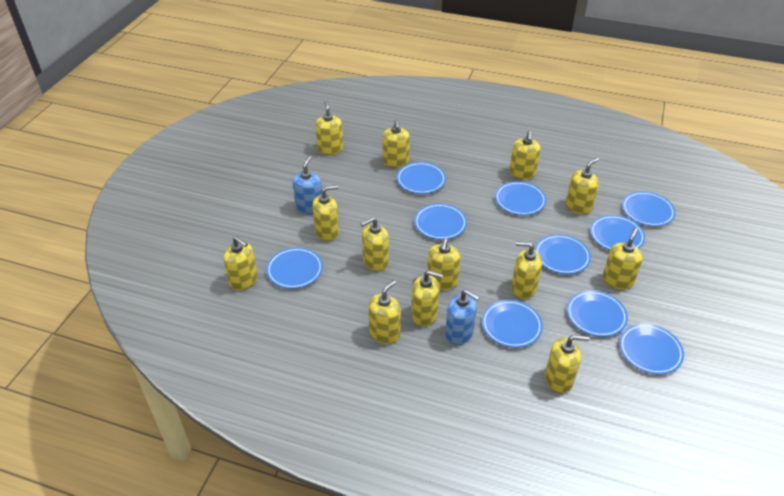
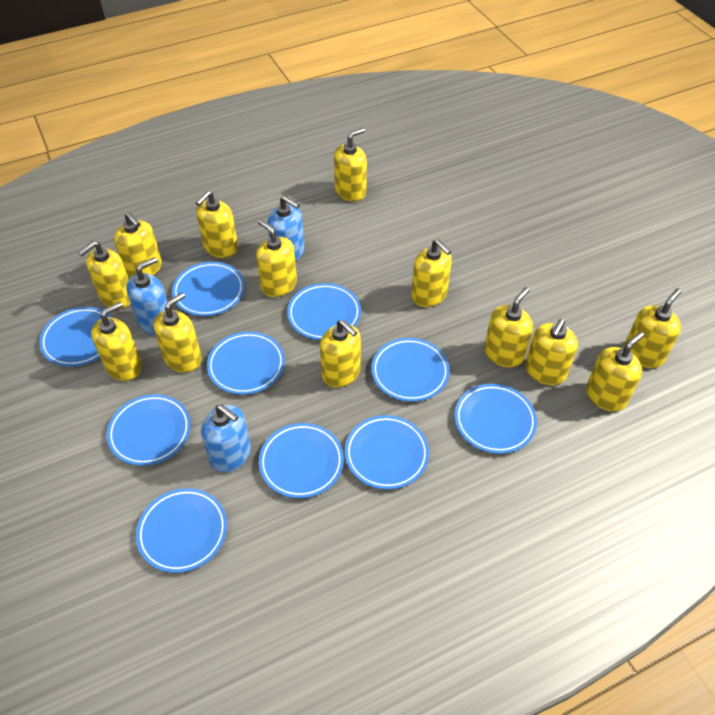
blue soap dispenser: [292,156,322,215] [445,289,480,345] = 2 -> [126,257,167,335] [201,405,251,472] [267,196,304,261] = 3

